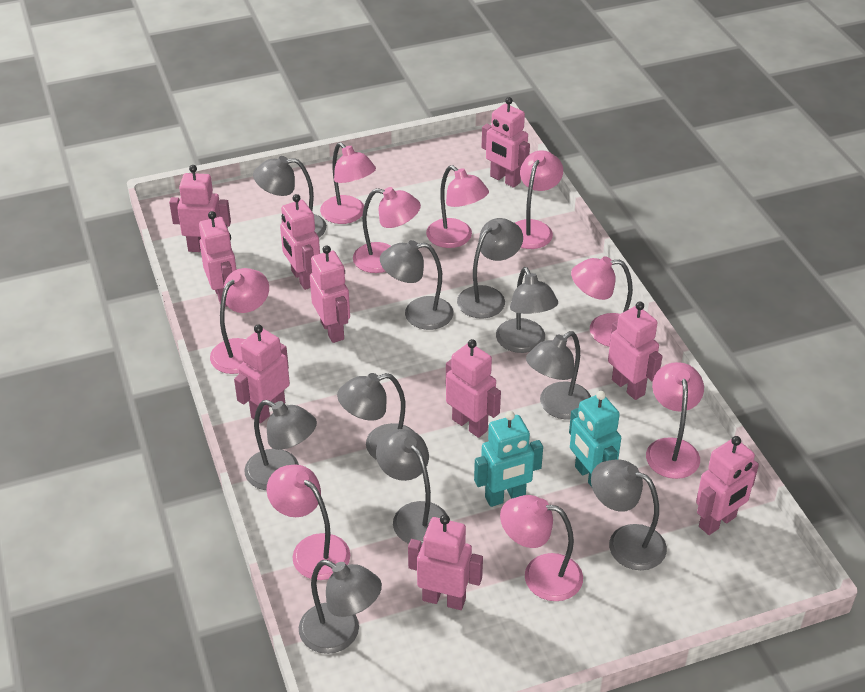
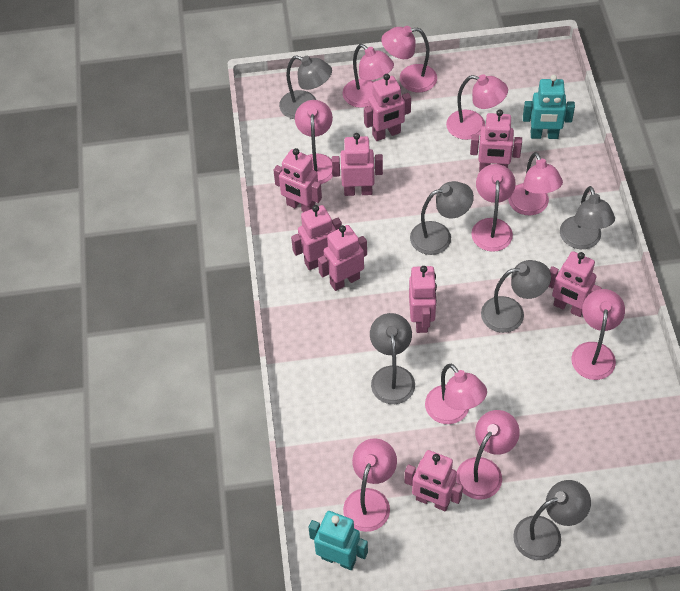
grey lamp: [244,400,317,490] [253,156,327,238] [299,560,382,654] [337,373,413,460] [376,429,447,544] [380,240,453,330] [457,218,523,319] [496,267,558,353] [526,331,591,420] [591,459,667,570] = 10 -> [279,55,332,119] [370,313,415,404] [410,181,474,255] [481,260,551,333] [513,480,591,560] [560,186,615,249] = 6
pink lamp: [210,268,269,374] [267,465,350,580] [320,142,376,224] [353,187,421,273] [426,165,489,248] [500,495,583,601] [515,150,563,249] [571,256,633,347] [646,362,704,479] = 9 -> [295,100,333,184] [342,44,394,108] [343,439,397,532] [381,26,437,92] [425,364,487,424] [446,74,508,140] [456,410,520,499] [471,164,516,252] [508,152,563,215] [571,289,625,380] = 10
pink robot: [169,165,231,252] [199,211,236,307] [234,324,290,423] [280,194,320,290] [310,245,350,343] [408,514,483,610] [446,339,501,438] [482,97,530,188] [608,302,662,400] [696,436,759,535] = 10 -> [273,148,322,212] [291,205,342,270] [318,225,367,291] [332,133,383,196] [364,74,411,141] [404,450,463,511] [409,266,437,333] [470,110,522,172] [549,251,601,317] = 9

